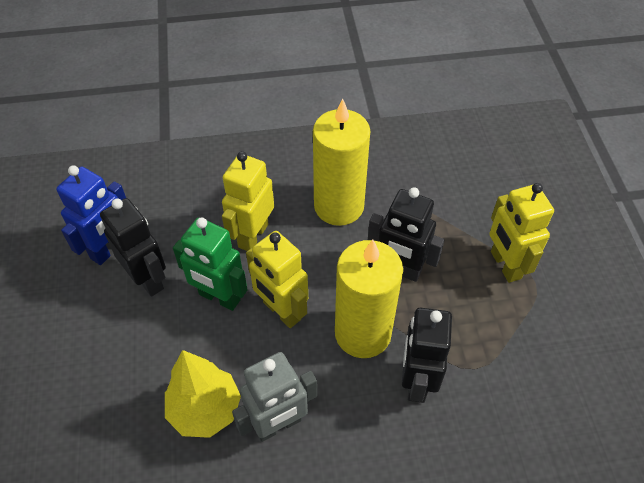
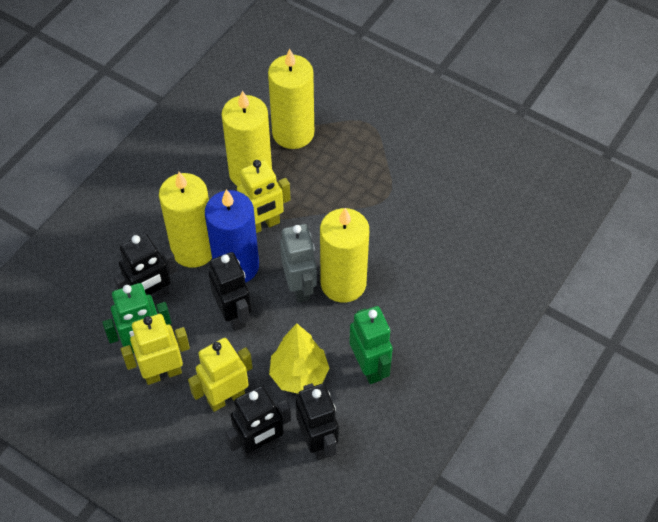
black robot: [100,198,166,297] [368,187,444,282] [402,308,452,403] = 3 -> [114,234,178,299] [209,252,252,331] [225,386,291,458] [296,383,339,460] = 4
blue candle: none = 0 -> [205,189,259,283] = 1
blue robot: [56,165,126,265] = 1 -> none = 0
green robot: [173,217,248,311] = 1 -> [102,283,171,353] [349,306,393,384] = 2
yellow candle: [313,99,370,226] [335,240,403,358] = 2 -> [159,172,212,268] [221,90,272,186] [268,49,314,149] [320,208,369,303] = 4

